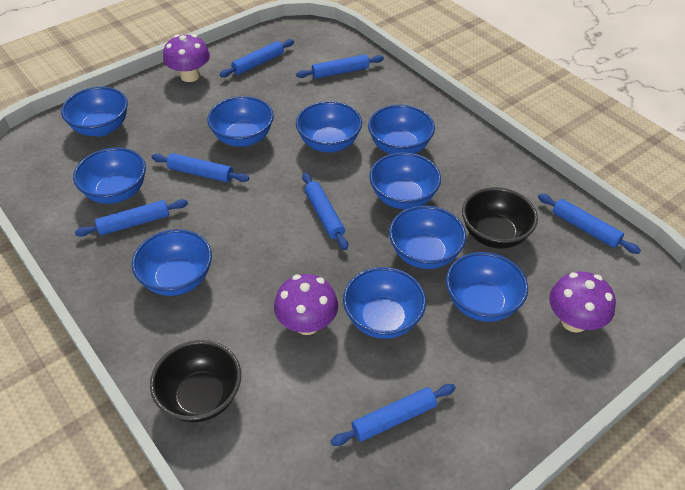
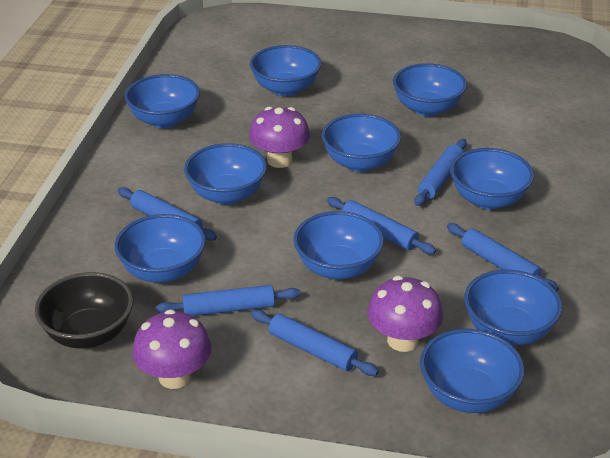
black bowl: [150,340,241,422] [462,187,538,249] = 2 -> [35,272,133,348] = 1
blue rolling pin: [75,199,188,237] [151,153,249,182] [220,39,294,77] [296,54,384,79] [302,173,348,250] [331,384,456,446] [538,194,641,254] = 7 -> [118,187,217,241] [156,285,301,316] [251,310,379,376] [327,197,436,254] [414,139,467,206] [447,223,559,291] = 6

